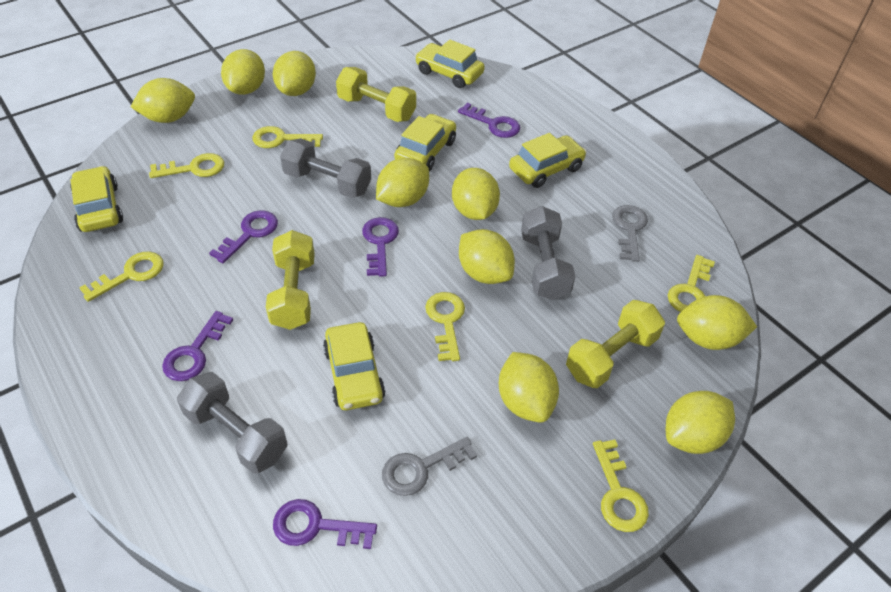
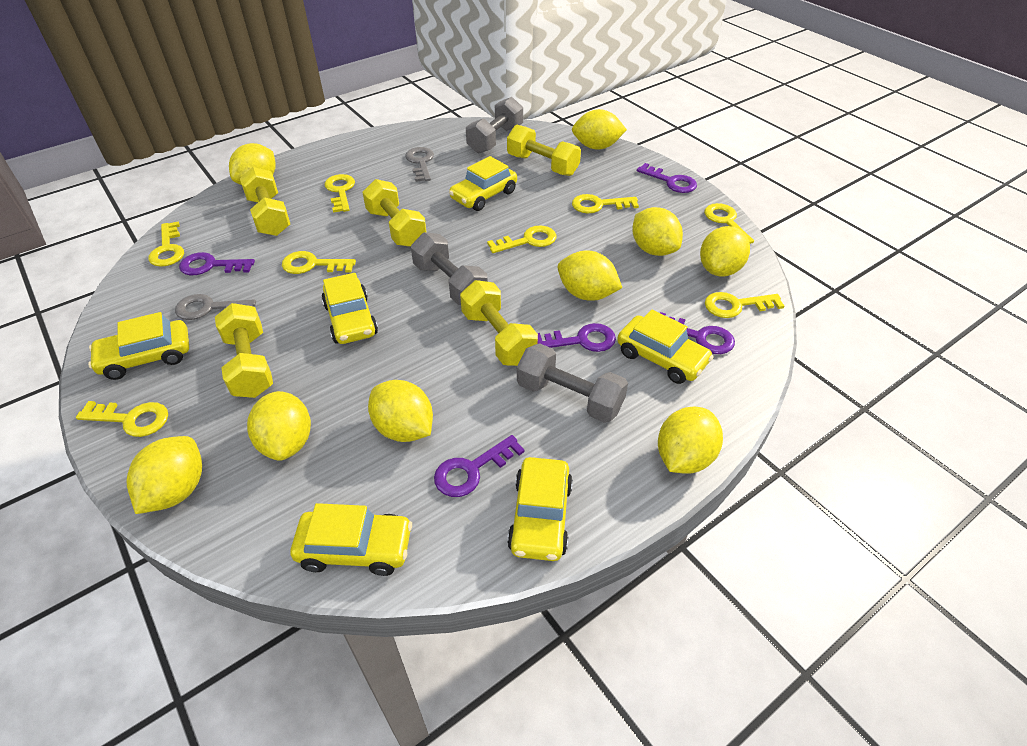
yellow car: [70,166,123,232] [323,322,385,410] [394,114,456,171] [415,40,485,88] [509,133,586,188] = 5 -> [88,312,189,380] [290,503,412,576] [322,273,378,344] [449,156,517,211] [507,457,573,561] [617,310,714,384] = 6
yellow dumbbell: [266,230,315,330] [336,67,416,122] [566,300,665,388] = 3 -> [215,303,273,398] [240,167,290,236] [362,179,427,247] [460,280,538,366] [507,125,581,176] = 5
yellow key: [79,252,164,302] [149,153,224,178] [252,126,323,148] [425,292,465,361] [593,440,649,532] [668,255,715,312] = 6 -> [76,401,168,437] [148,222,184,267] [282,251,356,274] [324,174,355,213] [487,225,557,253] [572,194,639,213] [704,203,754,244] [705,292,784,318] = 8

